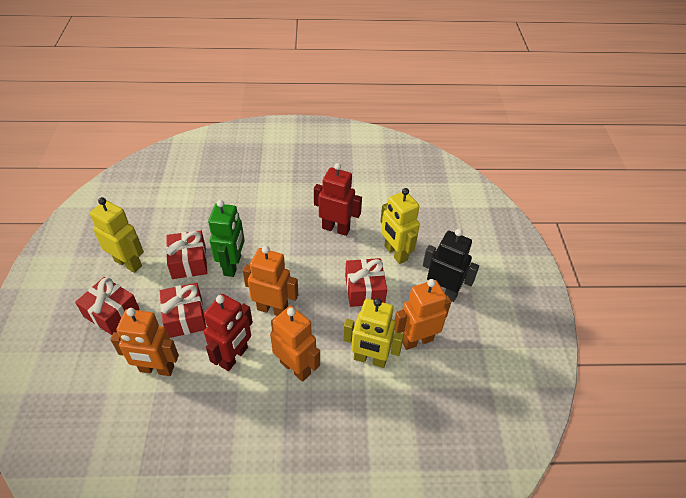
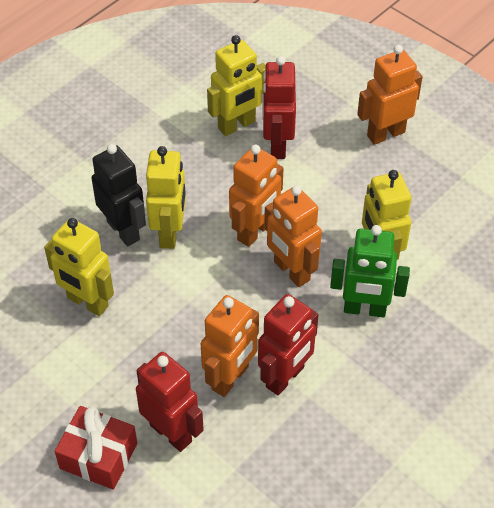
red gift: [75,277,140,335] [160,283,206,338] [166,230,207,279] [345,258,387,307] = 4 -> [55,406,137,490] = 1
red robot: [204,294,253,371] [314,163,362,236] = 2 -> [136,352,204,452] [258,294,319,396] [262,56,296,159] = 3
yellow robot: [90,197,144,273] [343,298,404,368] [380,188,420,264] = 3 -> [44,218,114,316] [146,146,186,249] [207,35,266,136] [362,170,412,260] = 4

